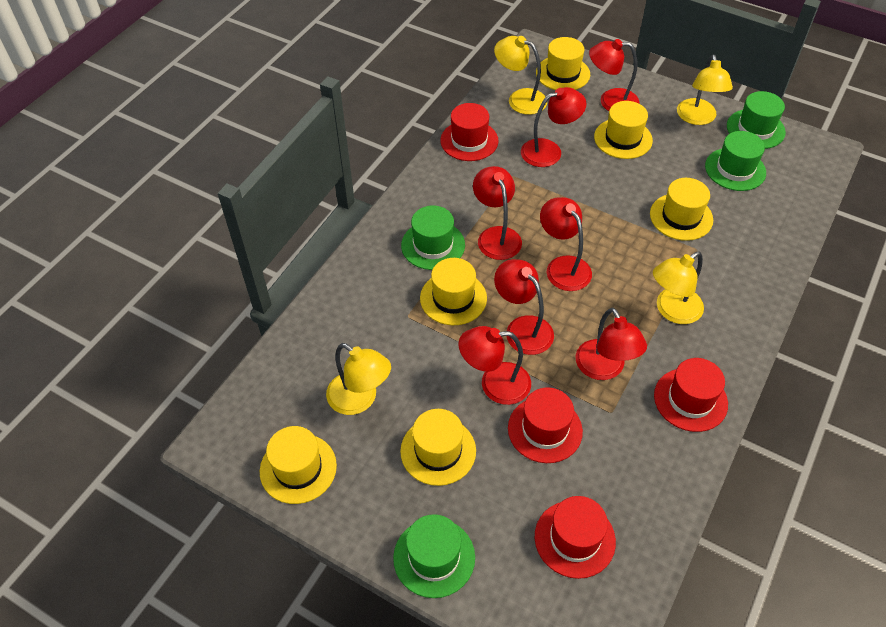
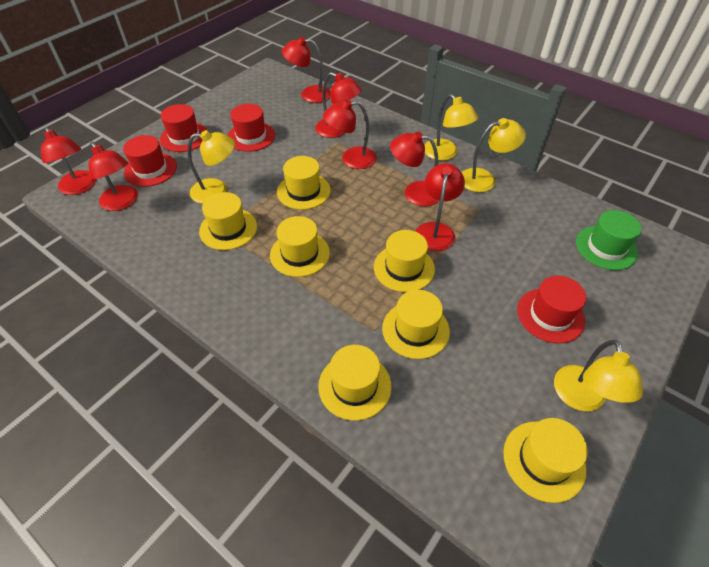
green hat: [393,514,475,598] [401,206,465,270] [705,131,766,191] [727,91,786,149] = 4 -> [576,210,642,270] = 1
yellow hat: [260,426,337,504] [400,409,476,486] [420,258,487,325] [536,37,590,90] [594,101,653,159] [650,178,713,241] = 6 -> [199,192,257,250] [270,216,330,277] [277,156,331,210] [318,345,391,421] [374,230,435,292] [382,290,450,359] [503,418,588,503] = 7

